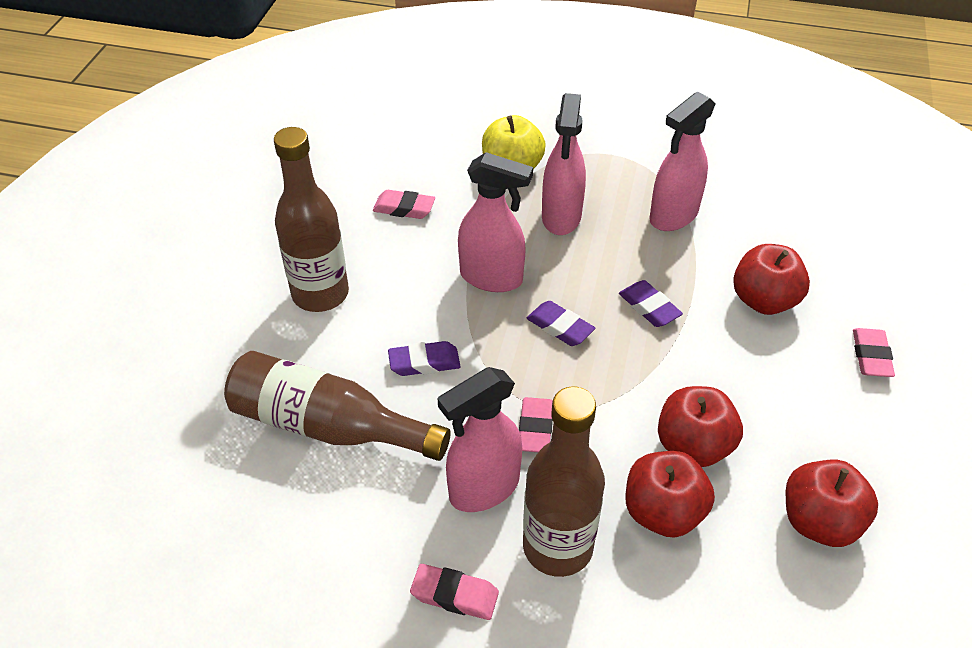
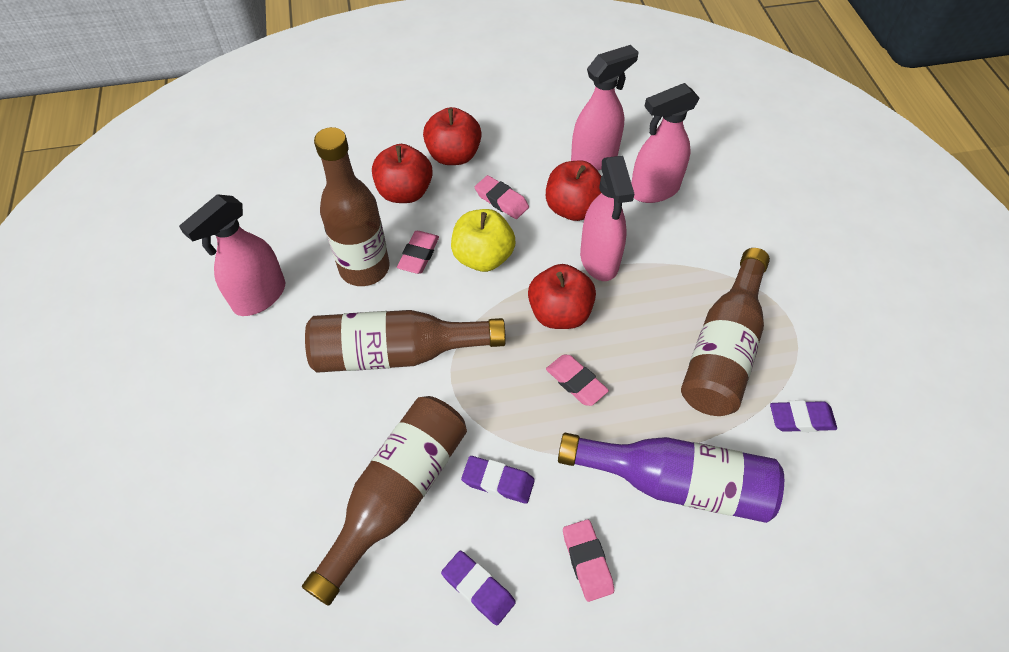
brown bottle: [224,351,451,461] [274,127,349,312] [523,386,605,577] = 3 -> [302,396,467,606] [305,310,506,373] [314,127,390,286] [681,248,770,416] = 4
purple bottle: none = 0 -> [558,433,784,523] = 1

